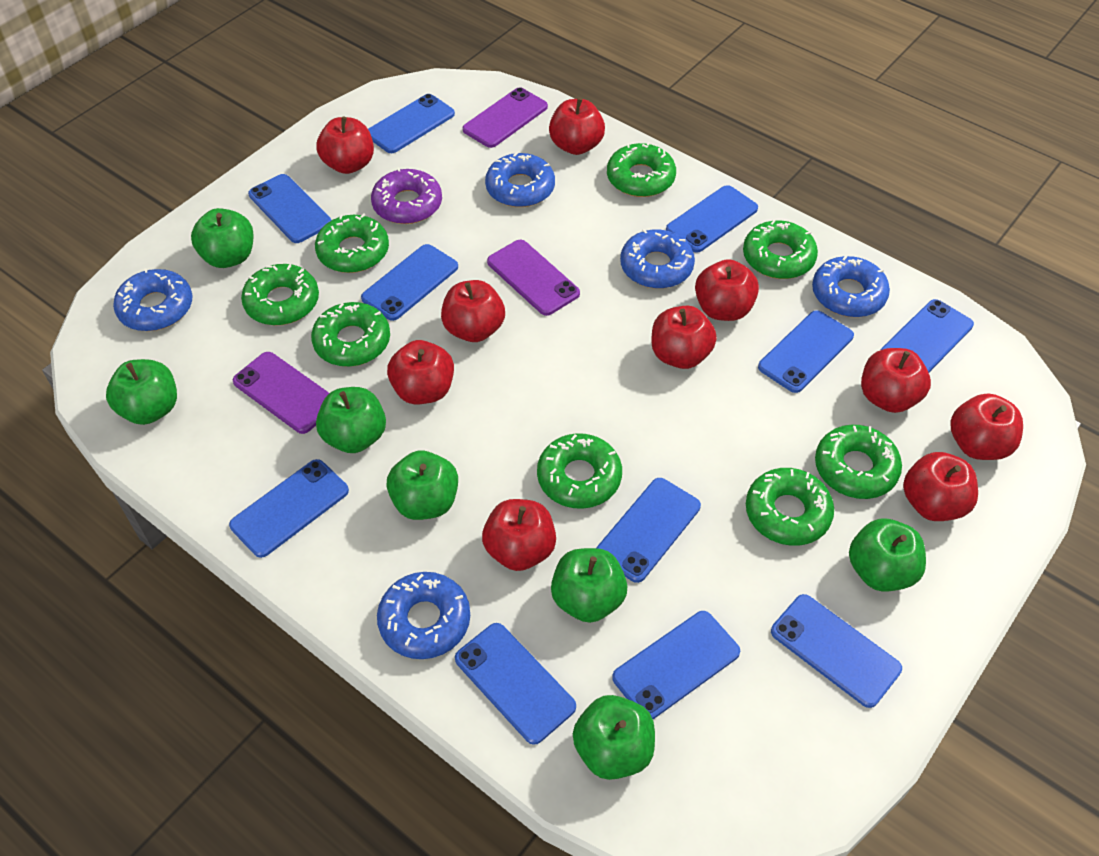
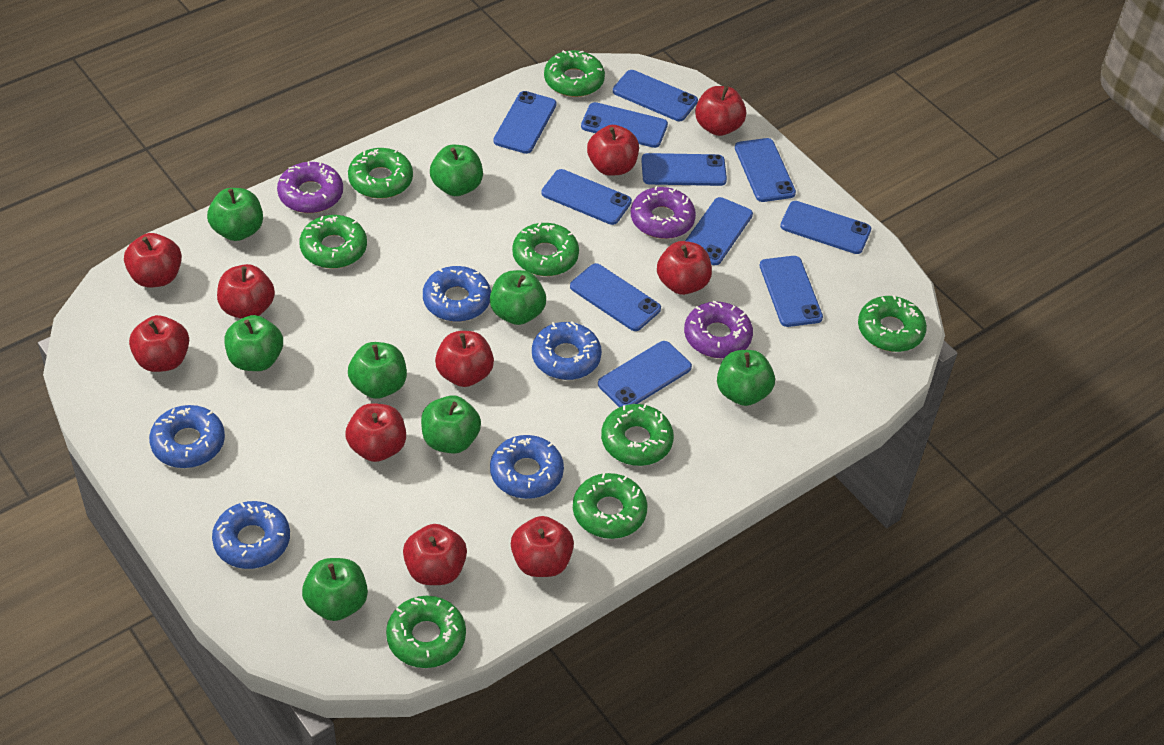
green apple: [106,359,177,425] [191,208,254,268] [316,387,386,453] [386,450,458,520] [551,548,627,623] [573,695,655,780] [849,519,926,592] = 7 -> [207,188,263,241] [224,315,283,371] [302,558,368,621] [348,342,407,399] [421,395,481,454] [430,145,483,196] [490,270,546,325] [717,350,775,406] = 8
purple donut: [371,167,442,224] = 1 -> [277,161,343,213] [631,186,696,239] [684,301,753,358] = 3
purple phone: [233,352,329,434] [463,87,548,148] [487,240,580,316] = 3 -> none = 0

